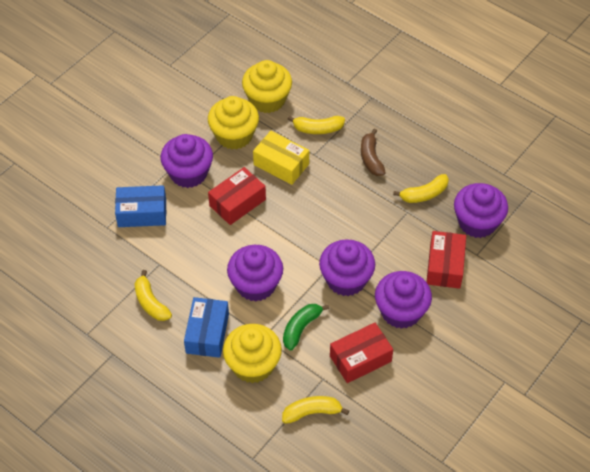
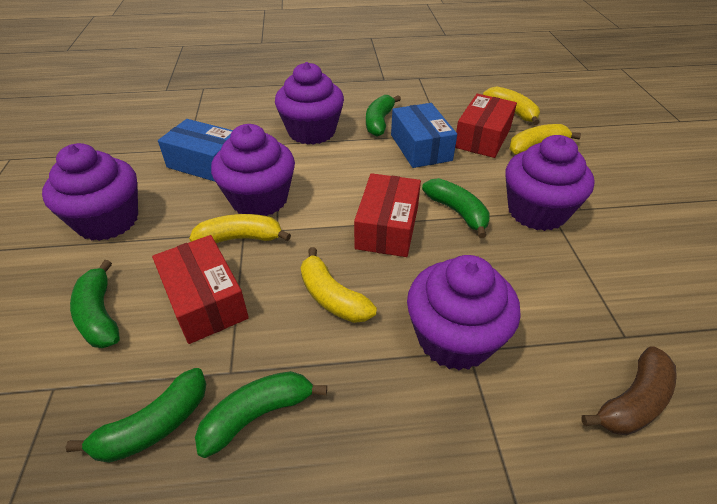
green banana: [283,304,330,350] = 1 -> [66,368,206,463] [70,260,120,348] [195,371,327,458] [366,95,401,136] [422,178,490,238] = 5
yellow box: [253,131,309,185] = 1 -> none = 0
yellow cupcake: [208,96,259,150] [223,324,282,383] [242,60,292,113] = 3 -> none = 0

